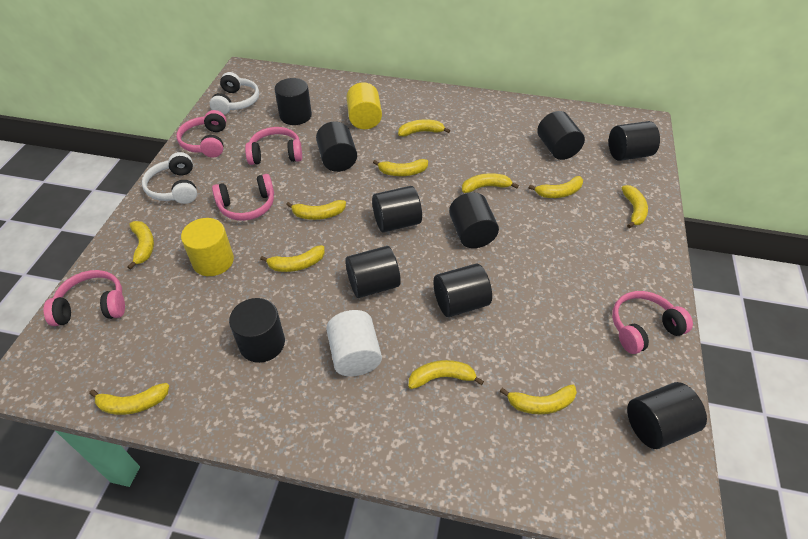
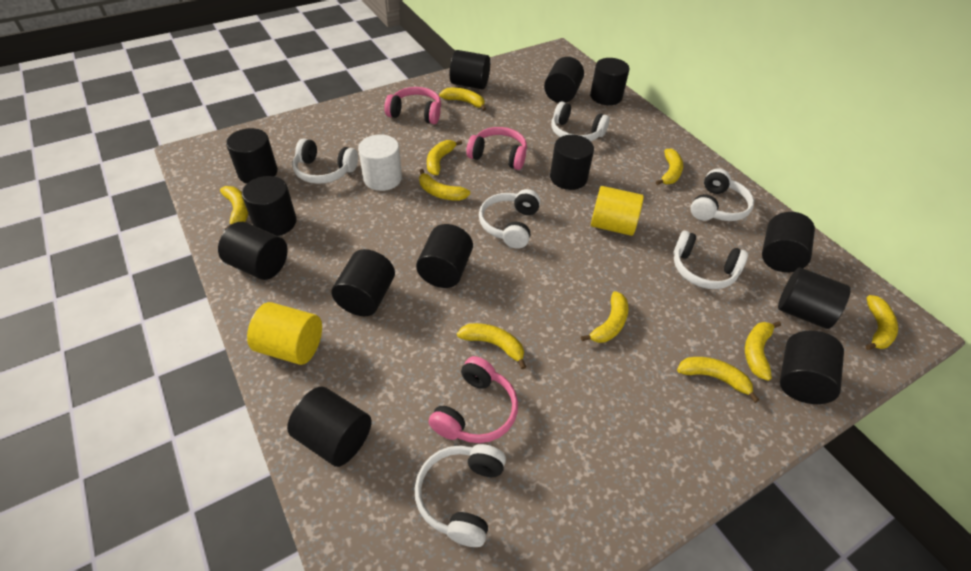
black cylinder: [229,298,285,363] [274,78,312,125] [316,121,357,172] [345,246,401,298] [372,186,422,233] [434,264,492,317] [449,192,499,248] [537,111,585,160] [609,121,660,161] [627,382,707,449] = 10 -> [218,222,288,280] [226,128,278,184] [242,176,297,236] [287,387,372,467] [331,249,395,316] [416,224,473,288] [449,50,490,89] [544,57,584,103] [550,135,594,190] [590,58,629,105] [762,212,815,272] [778,268,851,329] [780,331,844,404] = 13
pink headphones: [44,270,125,326] [176,110,226,158] [212,174,274,221] [245,127,302,165] [612,291,693,354] = 5 -> [384,87,441,124] [429,356,518,443] [466,127,527,170] = 3
white headphones: [142,152,197,204] [210,72,259,115] = 2 -> [292,138,358,184] [415,444,506,547] [479,189,541,249] [552,101,610,141] [673,230,748,289] [690,169,754,221] = 6
yellow banana: [89,383,169,415] [127,221,154,270] [260,245,325,272] [286,200,346,220] [373,159,428,176] [398,119,450,137] [408,360,484,389] [462,173,519,193] [500,384,577,414] [529,176,583,198] [621,185,648,228] = 11 -> [220,186,248,230] [419,169,470,201] [427,140,462,175] [439,88,486,111] [457,323,526,369] [581,291,628,343] [656,149,683,185] [677,357,759,403] [745,321,781,381] [865,295,898,350] = 10

